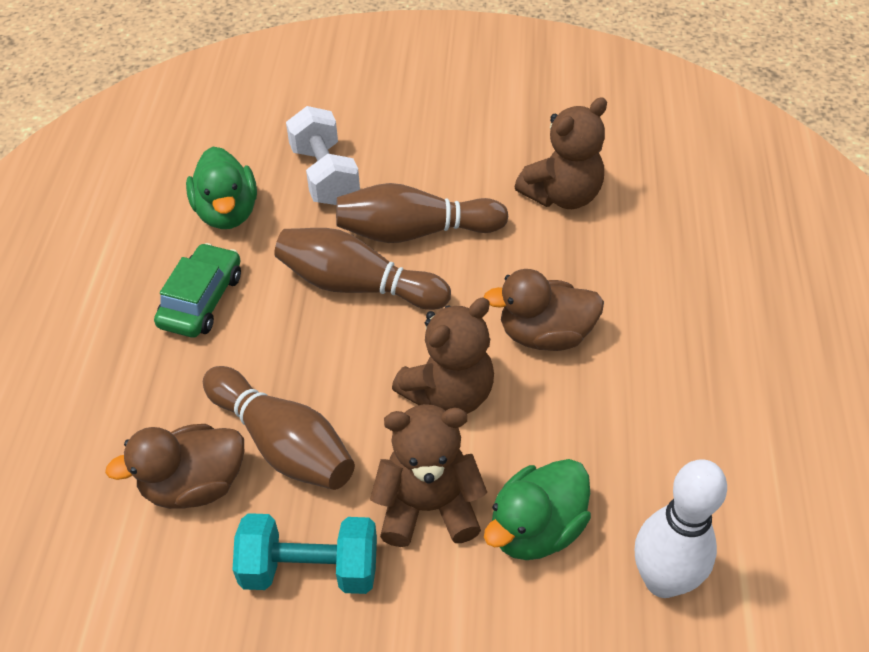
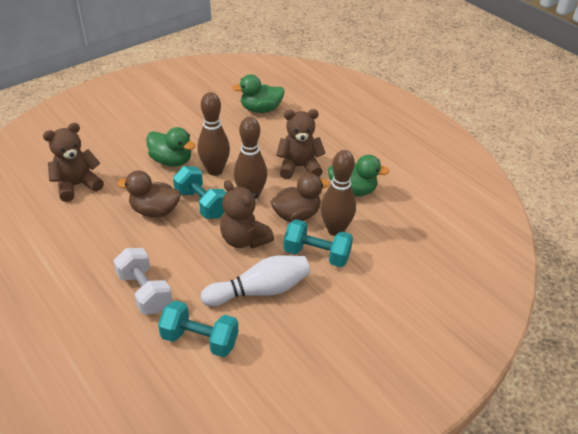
green car: [154,243,241,338] = 1 -> none = 0
green duck: [186,146,257,229] [484,459,591,560] = 2 -> [146,127,196,167] [232,74,285,113] [328,155,390,197] = 3
turquoise dumbbell: [233,513,377,594] = 1 -> [158,300,238,357] [173,166,226,219] [283,219,353,267] = 3

